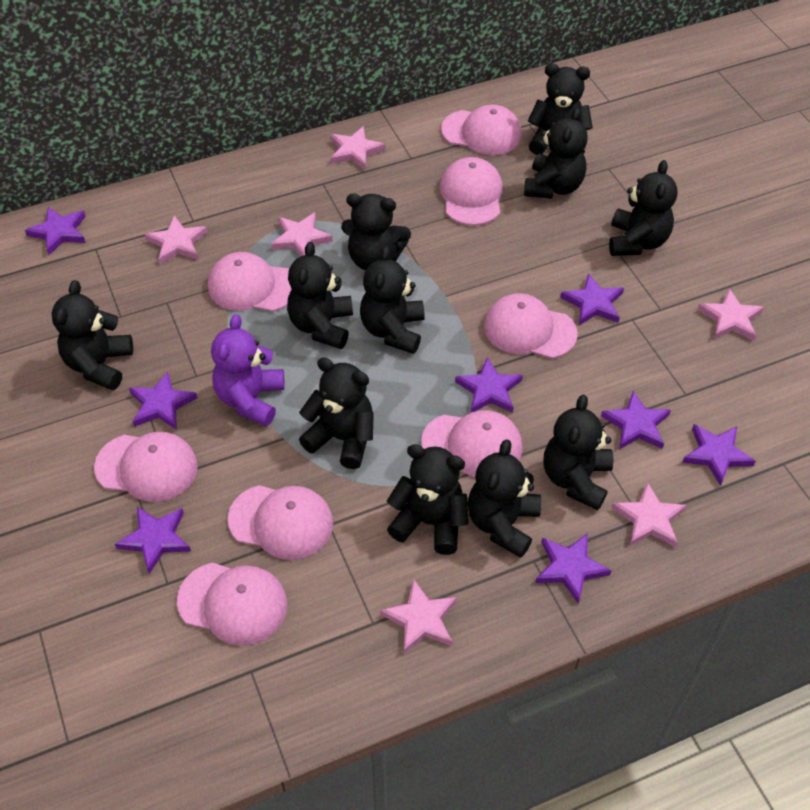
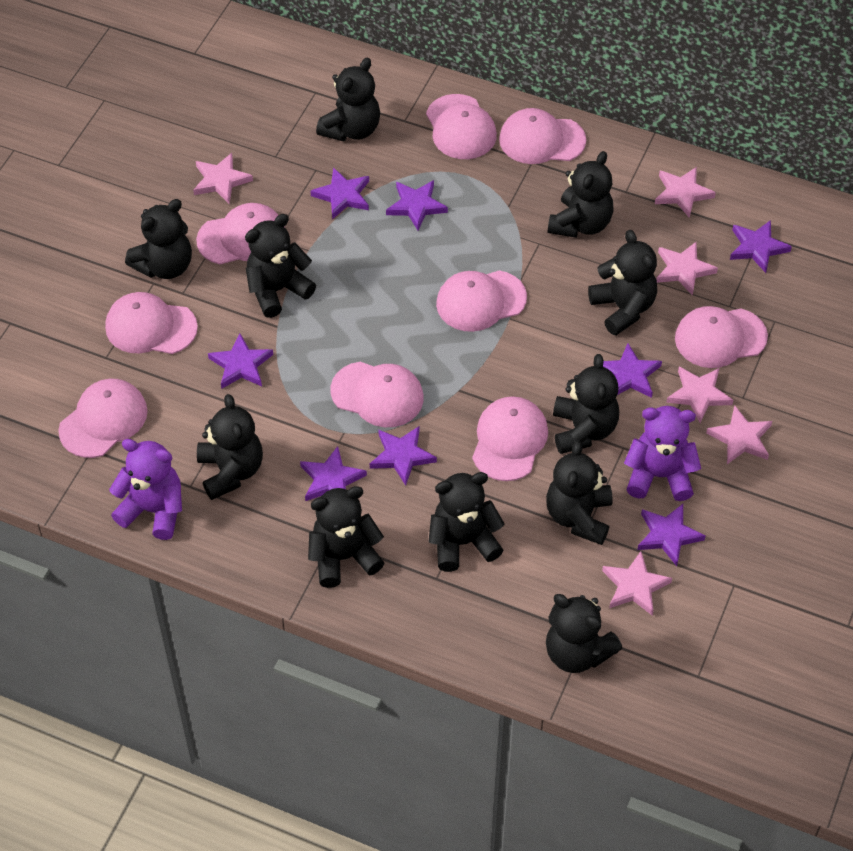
pink cap: [94,432,198,502] [177,563,287,646] [208,252,292,312] [228,485,333,560] [421,410,522,477] [440,157,503,226] [441,105,522,155] [484,293,578,359] = 8 -> [58,379,148,458] [105,292,198,354] [196,203,285,264] [330,362,424,427] [426,94,497,159] [436,270,527,332] [472,396,548,481] [499,108,586,164] [675,306,768,368] = 9
purple teddy bear: [211,314,285,426] = 1 -> [109,439,182,540] [624,406,701,501] = 2

